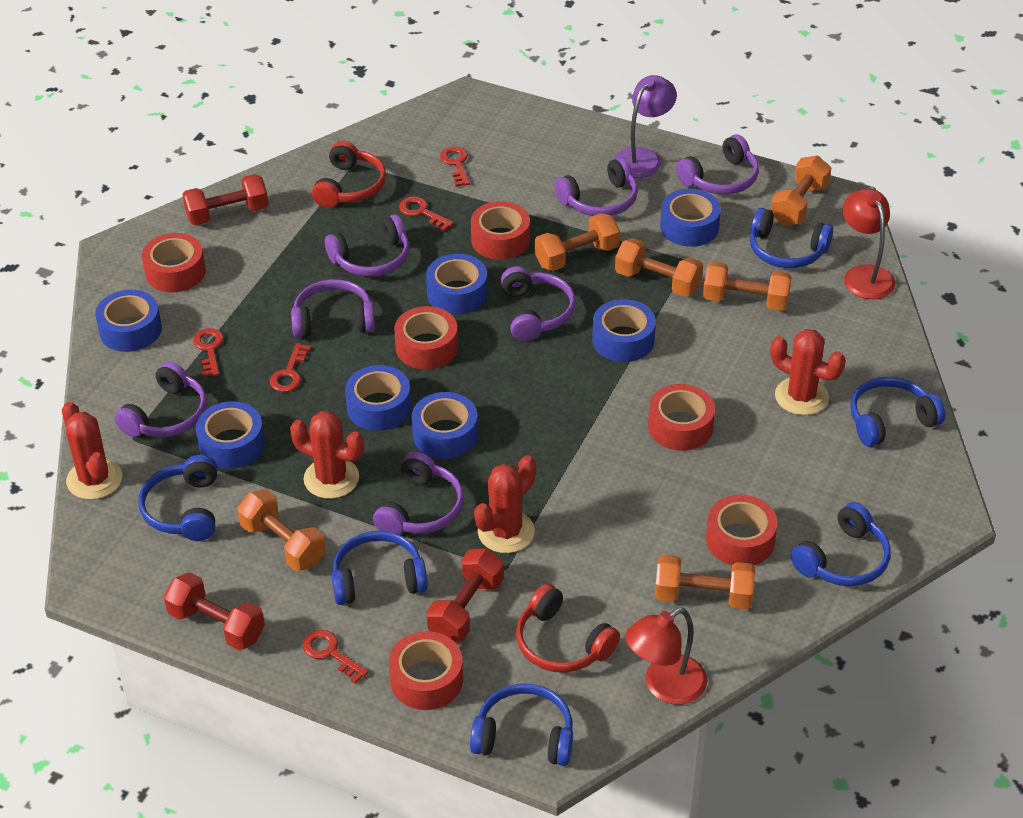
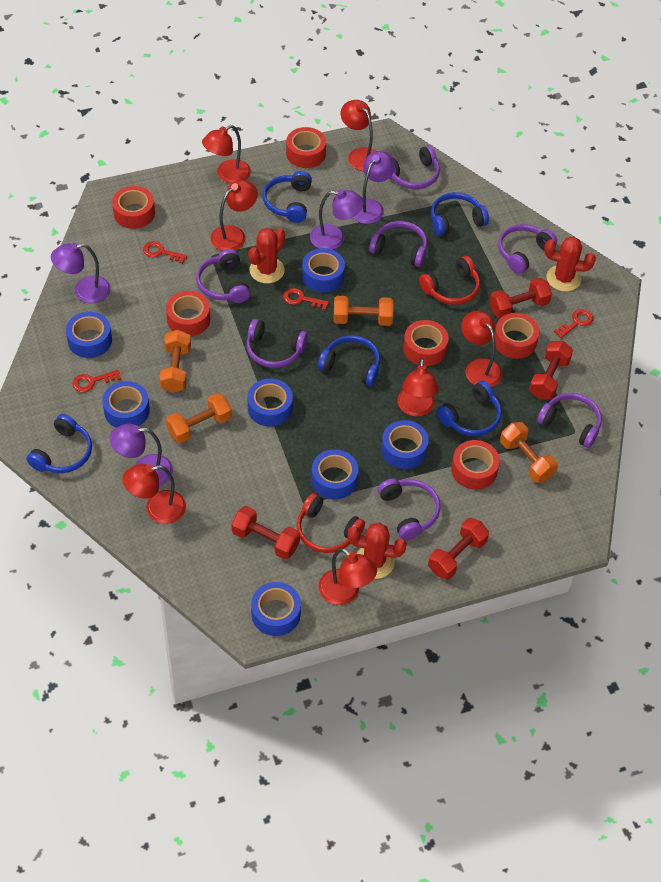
blue headphones: [138,455,217,541] [331,531,428,605] [470,683,573,766] [750,208,833,268] [791,502,891,587] [850,377,946,447] = 6 -> [27,414,92,473] [263,171,312,223] [318,335,380,386] [431,192,489,236] [437,381,502,436] = 5
orange dumbbell: [237,489,326,571] [535,213,620,271] [615,238,703,297] [655,555,755,609] [703,262,792,311] [771,155,831,226] = 6 -> [159,330,191,393] [166,393,232,444] [333,296,394,326] [500,422,558,483] = 4
purple lamp: [614,75,677,178] = 1 -> [51,243,111,303] [110,424,173,486] [310,189,364,250] [352,151,395,224] = 4
red cactus: [62,402,122,500] [290,411,364,499] [474,455,536,553] [770,329,846,415] = 4 -> [248,228,285,283] [348,522,407,579] [544,237,596,292] = 3
red dumbbell: [164,572,265,650] [182,174,269,226] [426,548,504,642] = 3 -> [232,506,300,560] [428,518,489,580] [489,278,552,318] [529,341,573,399] = 4
red key: [193,328,224,377] [270,343,311,392] [303,630,369,683] [399,197,454,231] [440,146,470,187] = 5 -> [72,370,121,392] [143,241,187,264] [283,288,329,310] [553,309,593,338] = 4
red lamp: [625,608,707,705] [843,189,895,299] = 2 -> [123,464,186,524] [202,125,251,184] [211,180,258,251] [318,548,377,605] [341,100,376,171] [397,358,439,417] [461,311,502,387] = 7

